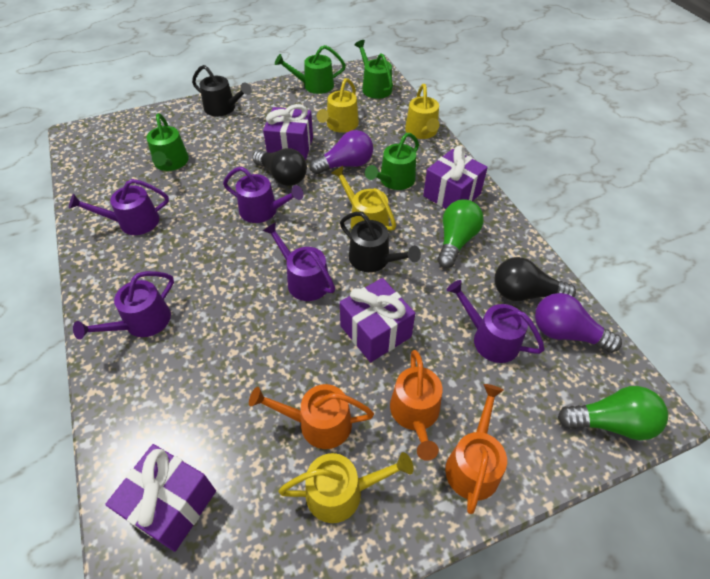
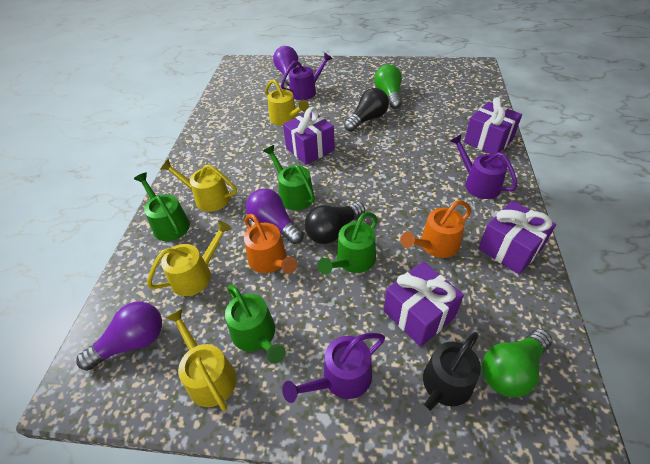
black watering can: [192,65,252,116] [340,212,421,272] = 2 -> [410,332,481,427] = 1
orange watering can: [249,384,374,449] [390,350,442,461] [445,384,507,514] = 3 -> [244,214,297,274] [401,200,471,258] = 2
purple light bulb: [310,130,373,174] [535,293,622,353] = 2 -> [76,302,162,371] [246,188,304,244] [273,46,298,86] = 3
purple watering can: [69,179,169,235] [73,271,174,340] [223,166,303,223] [263,222,335,301] [447,280,545,363] = 5 -> [281,53,332,100] [282,333,385,403] [450,135,518,199] = 3

